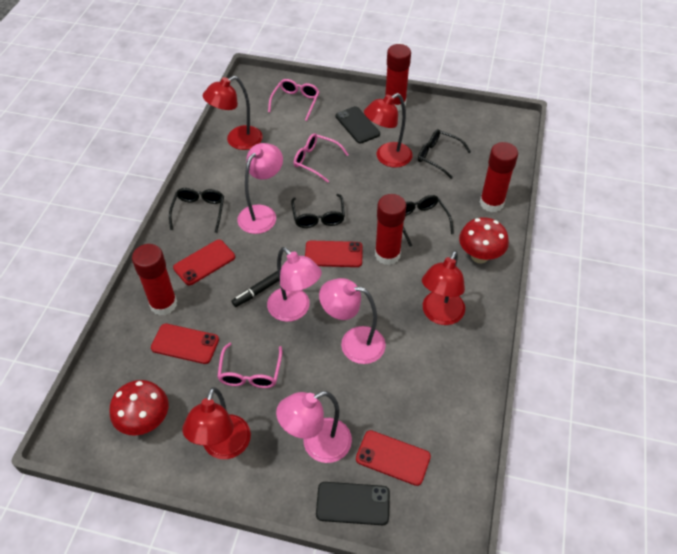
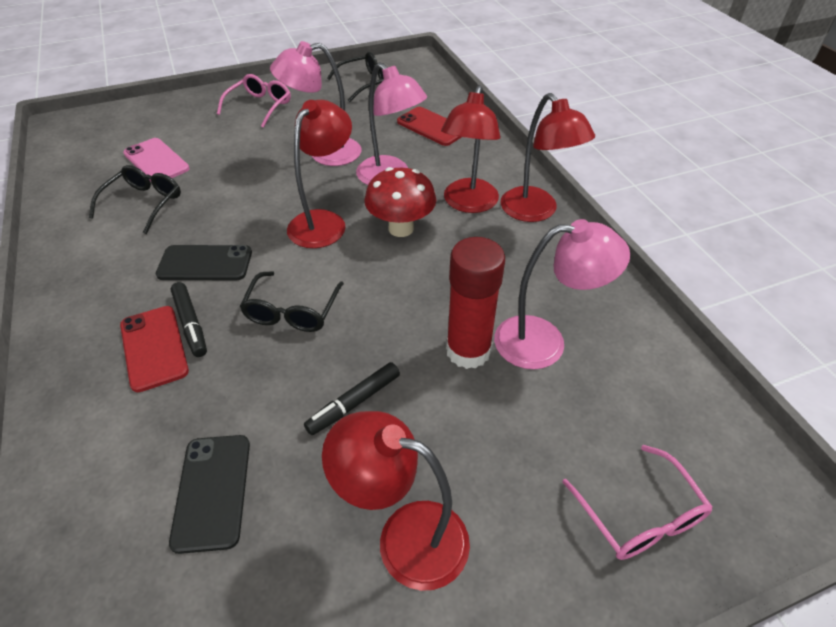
black glasses: [169,188,224,233] [291,194,345,228] [403,195,454,247] [418,129,471,179] = 4 -> [89,165,181,234] [240,271,344,332] [327,52,387,102] = 3
black marker: [231,271,279,307] = 1 -> [170,282,207,357] [304,362,400,435] = 2
pink glasses: [217,343,282,388] [268,79,320,121] [294,133,349,183] = 3 -> [217,74,291,128] [562,445,713,560] = 2
pink lamp: [238,143,283,234] [267,247,322,322] [276,391,352,463] [319,278,386,364] = 4 -> [270,41,361,166] [356,62,427,185] [494,219,630,369] = 3
pink phone: none = 0 -> [123,138,190,181] = 1
red glue stick: [132,244,177,315] [375,194,406,265] [385,44,411,111] [480,142,518,212] = 4 -> [446,237,505,369] = 1
red mushroom: [109,380,168,436] [459,217,509,263] = 2 -> [365,167,436,237] = 1
red phone: [151,324,219,364] [173,240,235,285] [305,241,363,267] [356,430,431,486] = 4 -> [120,306,189,392] [397,107,461,146] = 2

